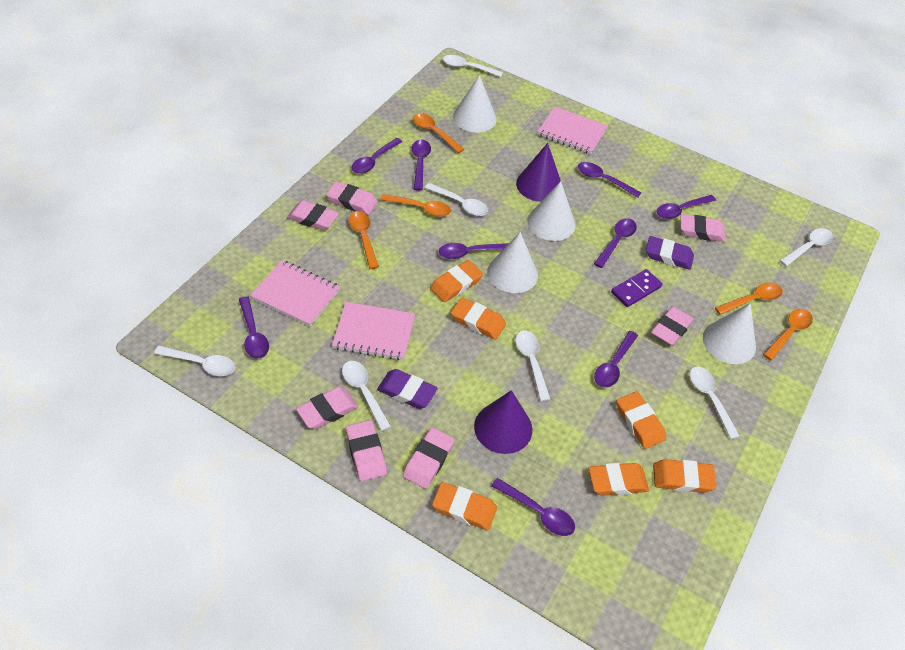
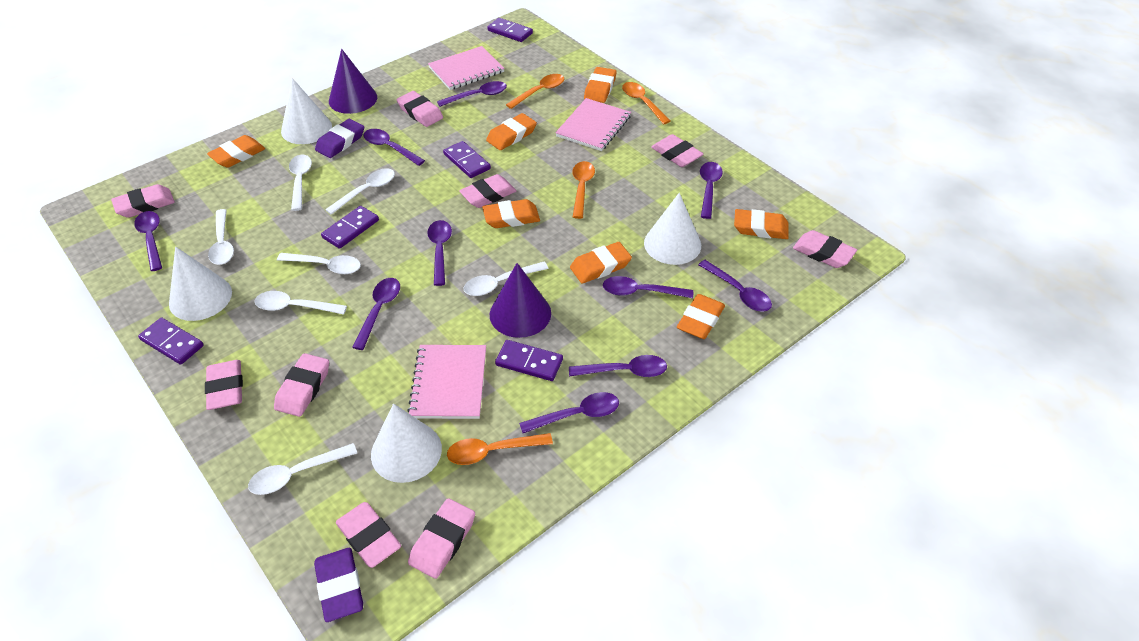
orange eraser: [430,260,483,302] [432,482,497,530] [451,297,506,340] [589,463,649,496] [617,391,666,449] [653,459,716,493] = 6 -> [207,135,265,168] [482,199,540,228] [486,113,537,150] [570,242,632,284] [584,67,616,103] [677,294,725,339] [734,209,789,239] = 7
orange spoon: [349,211,379,269] [380,194,451,217] [413,113,464,153] [715,283,783,315] [763,309,813,360] = 5 -> [447,433,553,465] [506,74,564,109] [572,161,595,219] [622,82,670,124] = 4
pink eraser: [287,200,339,231] [296,387,358,429] [326,181,378,215] [346,420,387,481] [403,428,455,489] [651,306,694,346] [680,214,725,242] = 7 -> [111,184,175,218] [205,360,243,410] [274,353,329,417] [336,502,401,568] [397,91,443,127] [408,498,475,579] [459,174,516,208] [651,134,703,167] [793,230,857,268] = 9
purple domino: [611,269,663,307] = 1 -> [138,318,204,365] [321,206,379,249] [443,141,491,178] [487,18,533,42] [495,340,563,381] = 5
purple spoon: [239,296,269,359] [352,138,403,174] [412,140,431,191] [439,243,509,259] [491,478,575,536] [578,162,641,198] [594,218,637,268] [594,331,638,388] [657,195,716,219] = 9 -> [134,211,162,271] [352,278,400,350] [363,129,425,166] [427,220,452,286] [437,81,507,107] [519,392,619,433] [569,355,667,377] [603,276,693,298] [698,260,772,312] [700,162,723,219] = 10

